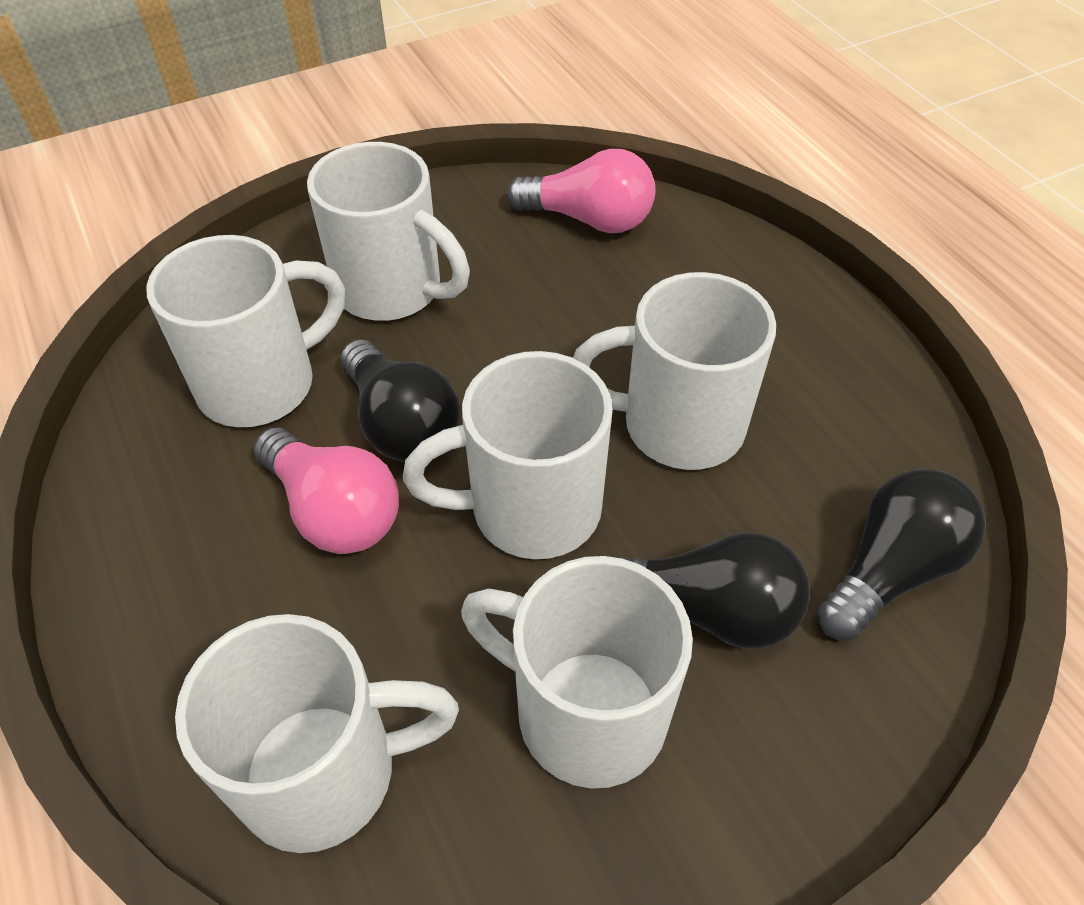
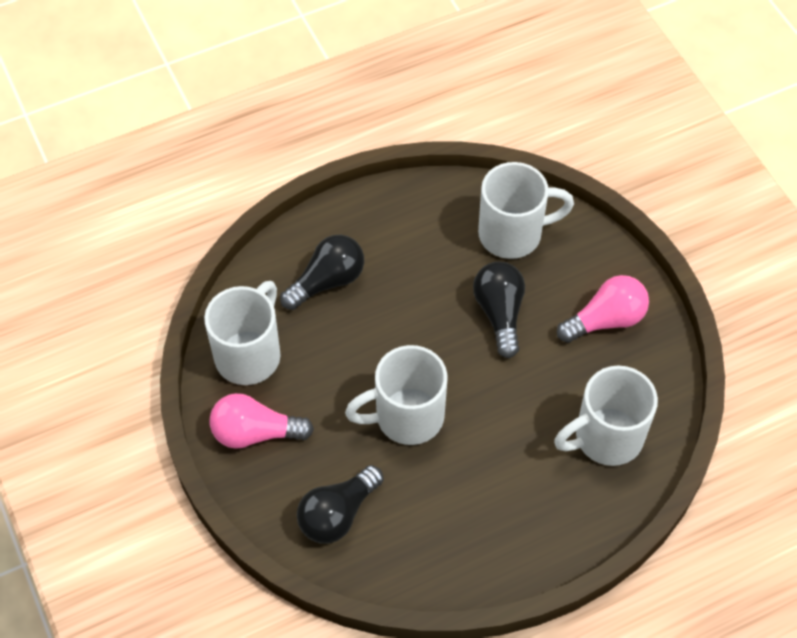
white mug: [146,235,345,427] [175,614,459,853] [307,142,470,321] [403,351,613,559] [461,556,693,789] [573,272,776,470] = 6 -> [204,281,281,385] [345,345,448,445] [478,162,574,259] [554,365,658,466] = 4

